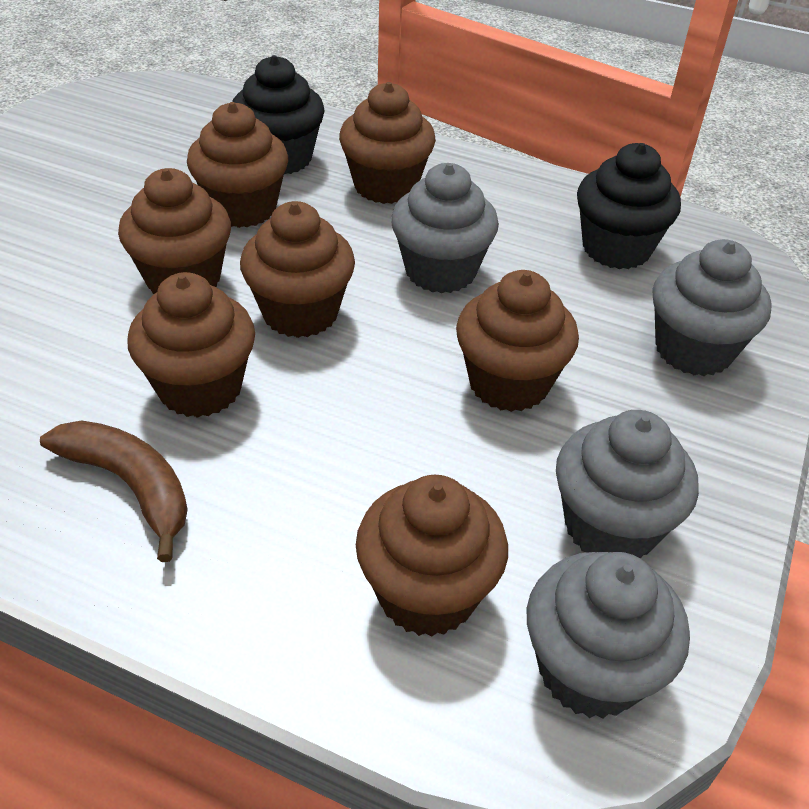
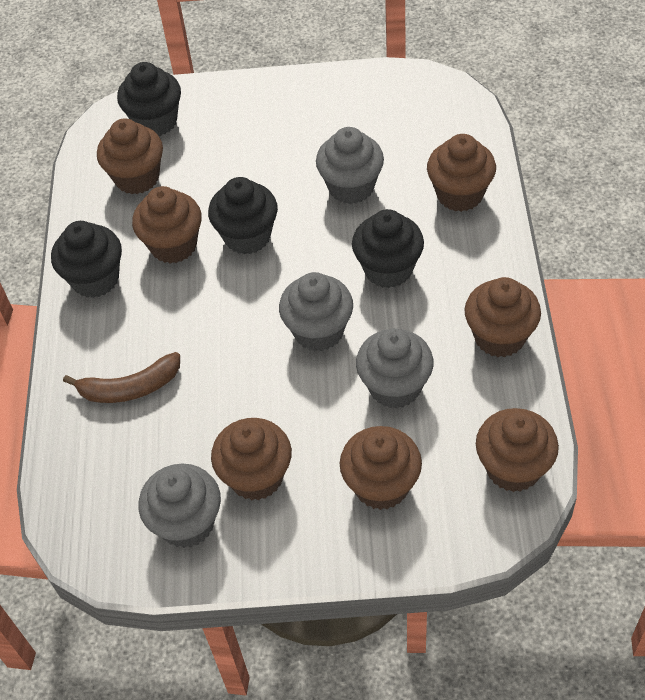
black cupcake: [232,55,325,174] [577,143,681,269] = 2 -> [51,221,122,298] [117,62,181,136] [208,177,278,255] [352,209,424,288] = 4

